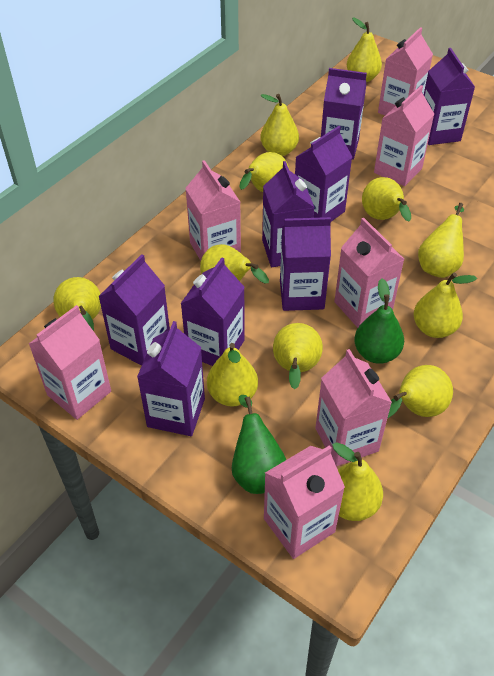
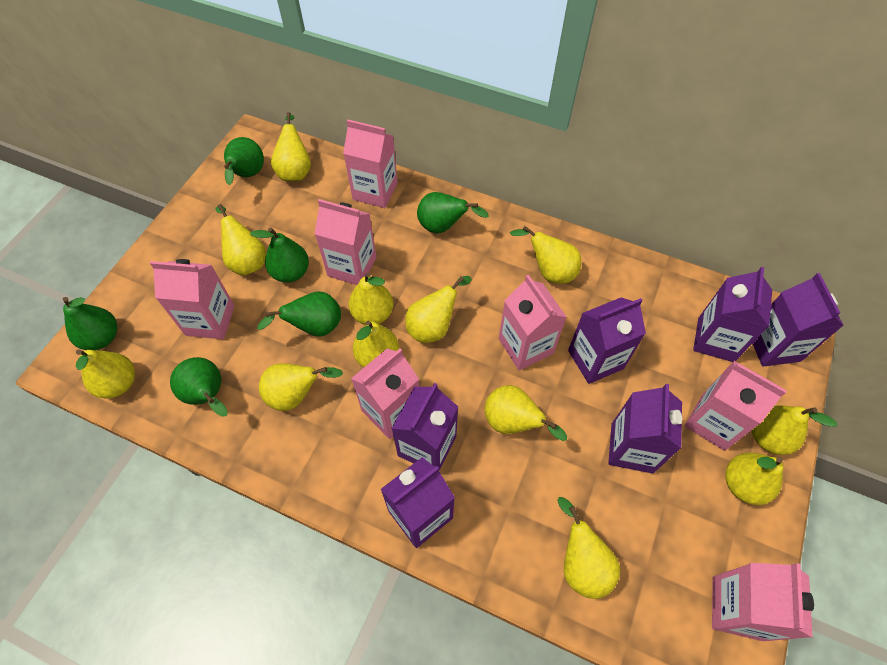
green pear: [232,395,286,494] [354,278,404,364] = 2 -> [63,297,117,350] [170,357,228,417] [224,137,264,185] [250,228,309,283] [257,292,341,337] [417,192,489,233] = 6
purple carton: [98,254,170,366] [137,321,205,436] [180,257,245,366] [262,161,315,267] [280,217,331,311] [295,126,352,222] [321,68,367,160] [424,48,475,145] = 8 -> [380,457,455,548] [391,383,458,471] [568,298,646,384] [608,384,682,474] [693,267,772,362] [752,273,844,367] = 6

